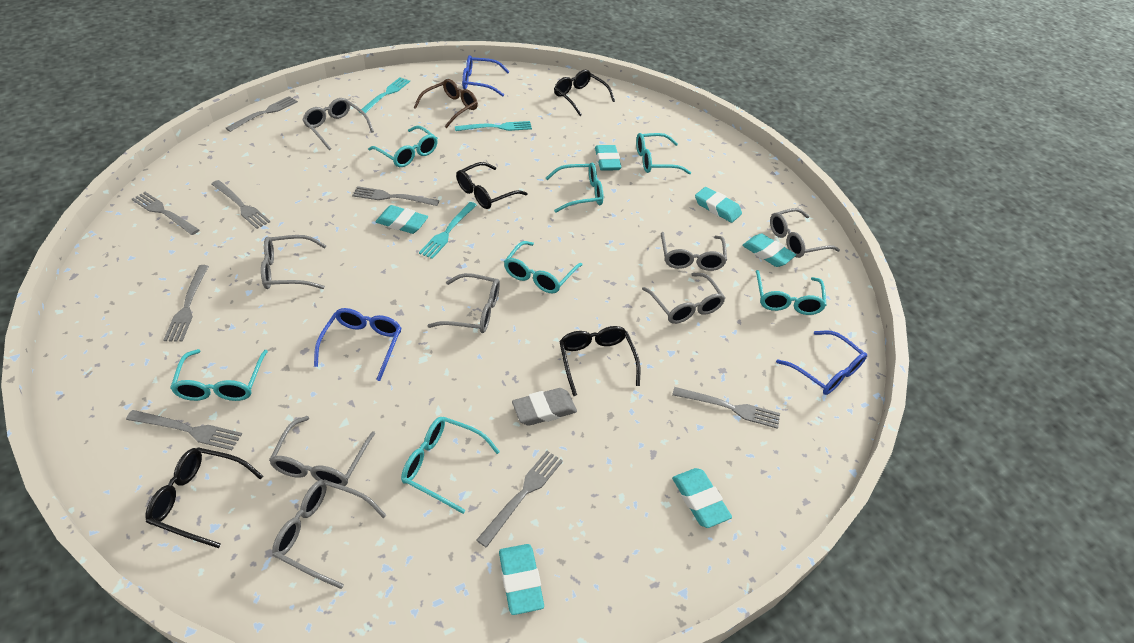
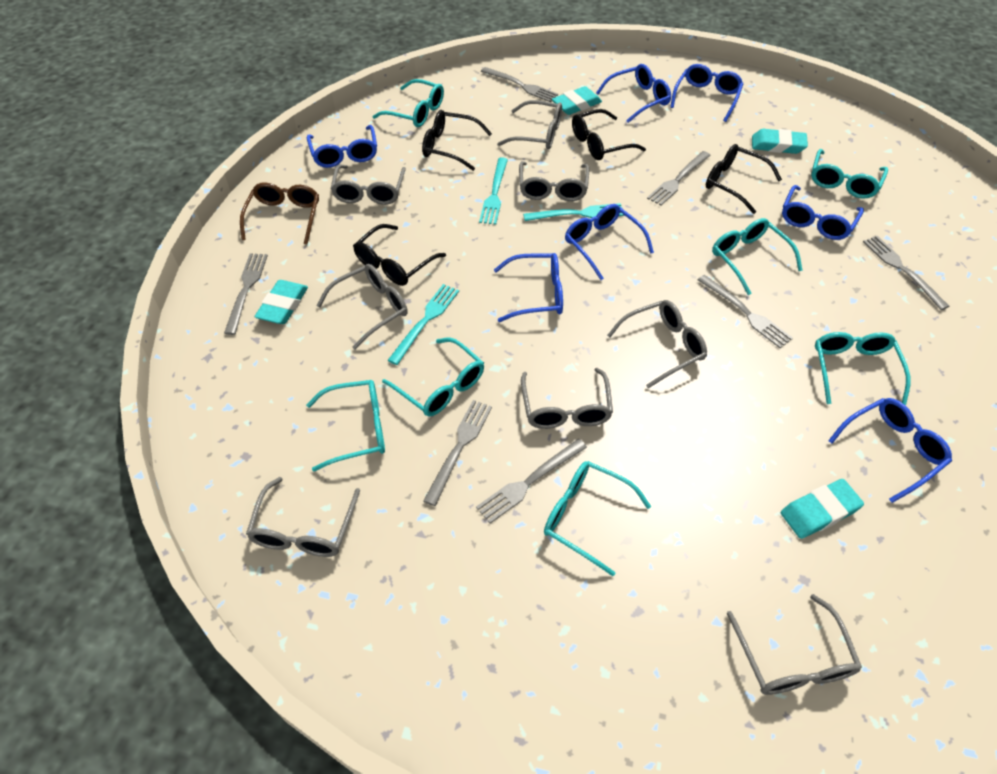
blue glasses: [314,308,402,381] [462,55,509,96] [776,331,867,395] = 3 -> [307,125,377,168] [494,253,563,322] [565,204,654,280] [596,64,671,123] [670,64,743,122] [782,185,864,240] [828,398,952,503] = 7
grey eraser: [512,388,577,426] = 1 -> none = 0
grey fork: [126,410,242,450] [132,192,199,235] [164,265,209,342] [212,180,270,229] [226,96,298,132] [352,186,439,206] [477,451,563,548] [672,387,780,429] = 8 -> [224,253,268,335] [423,400,492,506] [476,439,587,523] [481,67,558,102] [647,151,711,206] [698,275,793,348] [863,236,949,310] = 7
turquoise eraser: [376,205,428,234] [499,544,544,615] [595,145,621,171] [672,468,732,528] [695,187,742,223] [742,234,796,267] = 6 -> [254,280,308,324] [552,86,602,115] [752,129,808,154] [781,479,864,539] = 4

